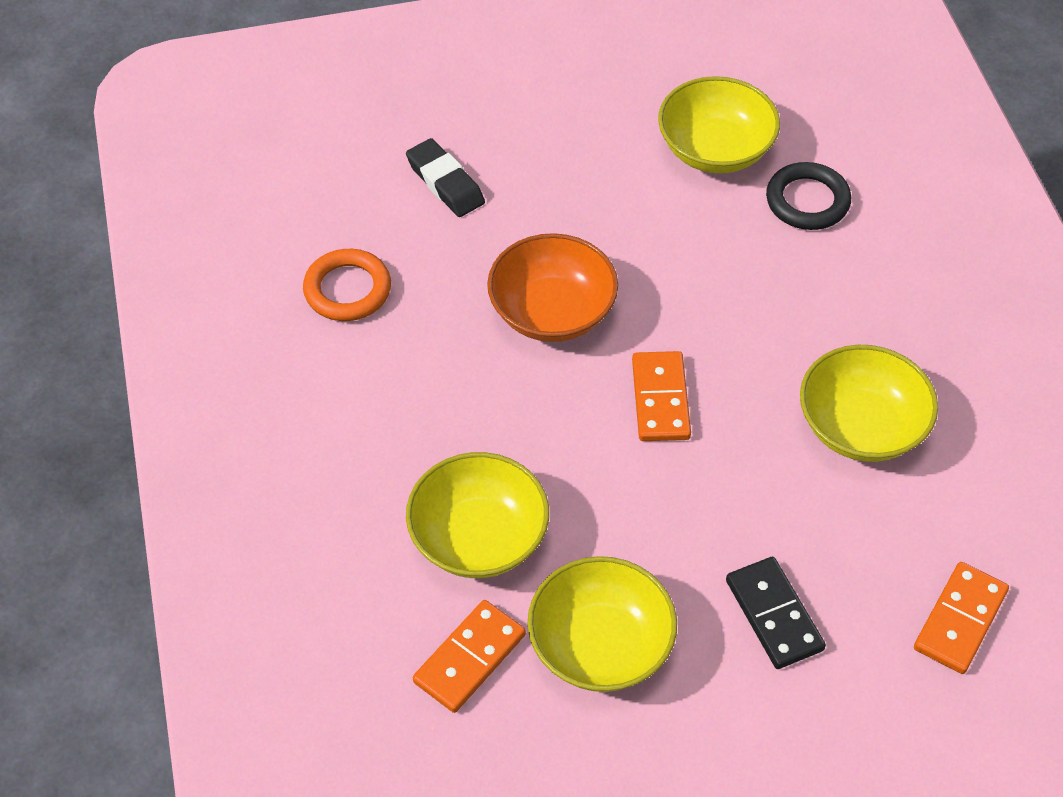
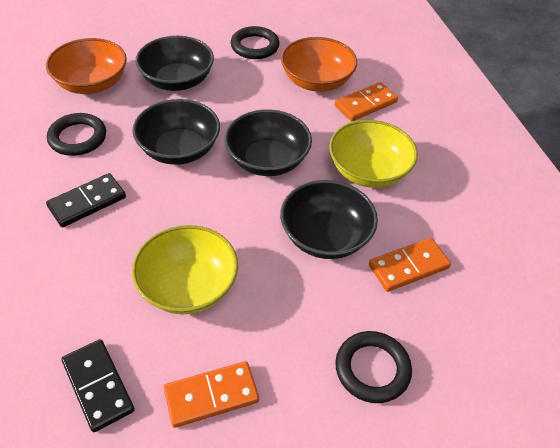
black bowl: none = 0 -> [132,99,220,165] [135,36,214,91] [224,109,312,176] [280,180,378,259] = 4
black domino: [726,557,826,669] = 1 -> [46,173,126,227] [62,339,135,432] = 2
black eraser: [406,138,485,217] = 1 -> none = 0
black ring: [766,162,851,230] = 1 -> [47,113,106,156] [231,26,280,59] [335,331,412,403] = 3
orange bowl: [487,233,618,342] = 1 -> [46,38,127,94] [281,37,357,92] = 2
orange ring: [303,249,391,321] = 1 -> none = 0
yellow bowl: [406,452,549,578] [527,556,677,692] [658,76,780,173] [800,345,938,462] = 4 -> [132,225,238,314] [329,120,418,188] = 2

